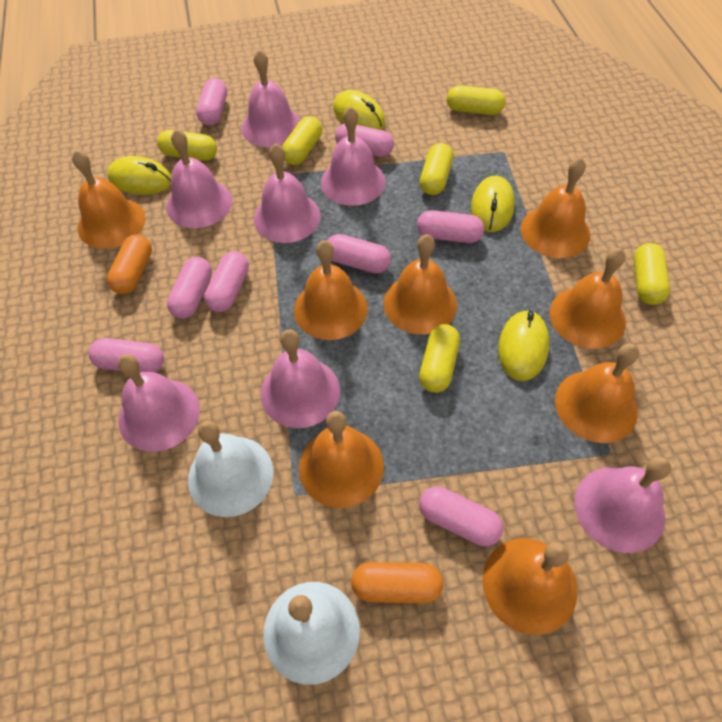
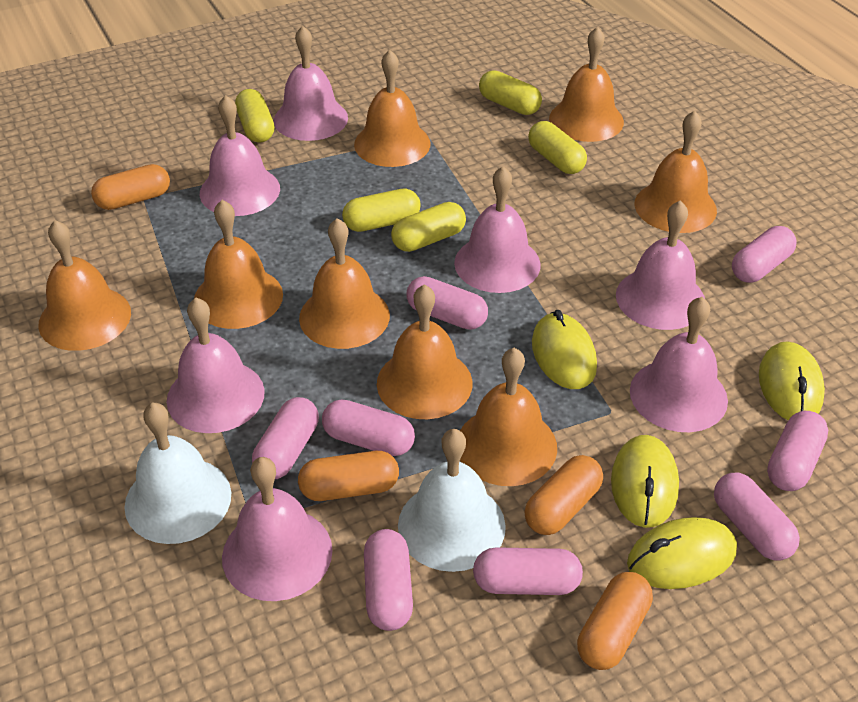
orange capsule: [107,235,152,294] [351,562,443,604] = 2 -> [91,164,170,210] [298,451,399,501] [524,455,603,535] [577,572,653,670] = 4
yellow capsule: [157,130,217,161] [282,116,322,165] [419,324,460,393] [420,143,453,195] [447,85,505,115] [634,243,670,305] = 6 -> [235,89,274,143] [342,188,421,232] [391,202,466,252] [479,70,542,115] [528,121,587,174] = 5

